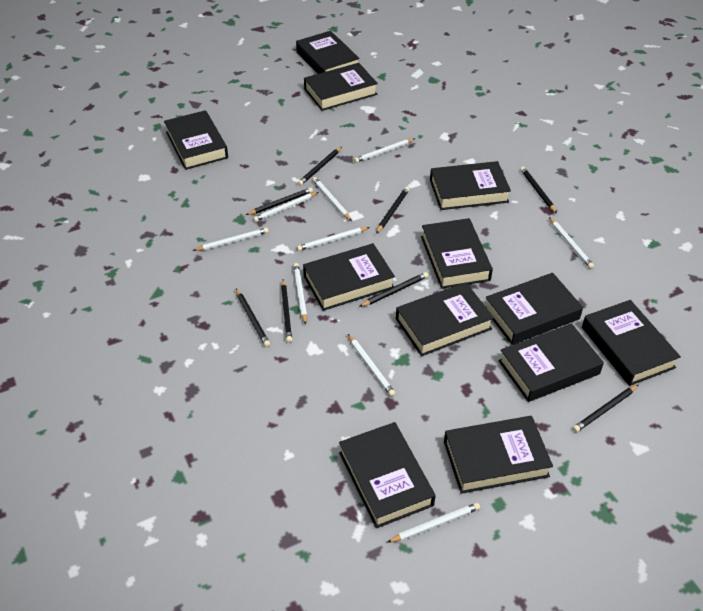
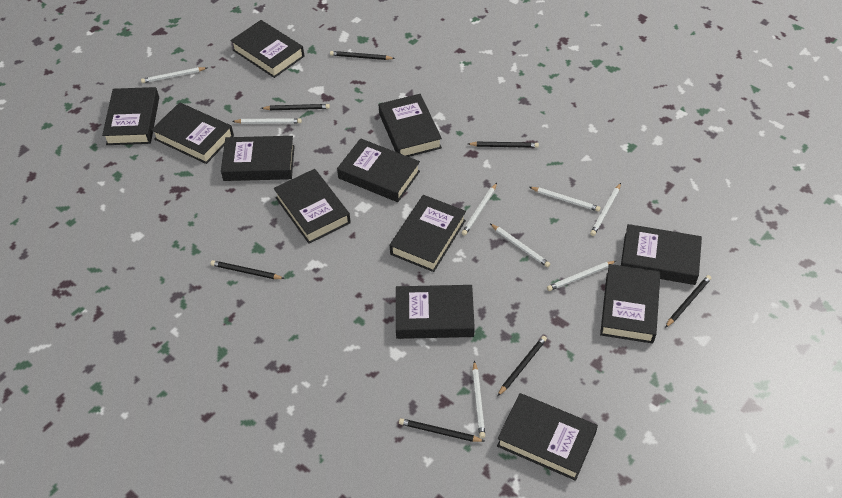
black pencil: [236,288,270,347] [246,187,313,215] [281,279,292,343] [298,147,342,186] [359,272,428,307] [376,187,409,234] [520,166,557,213] [573,385,638,432] = 8 -> [210,260,285,279] [261,104,330,110] [330,51,395,60] [399,418,485,442] [468,142,539,148] [498,336,547,396] [665,275,711,328] = 7
white pencil: [193,228,268,251] [253,192,319,222] [293,263,307,325] [297,227,370,251] [312,177,352,221] [348,334,395,396] [354,138,414,163] [387,503,480,543] [549,217,594,269] = 9 -> [141,67,207,83] [232,118,302,124] [462,183,497,236] [472,361,485,438] [490,224,550,267] [529,187,601,212] [547,261,616,291] [590,183,621,236] = 8

